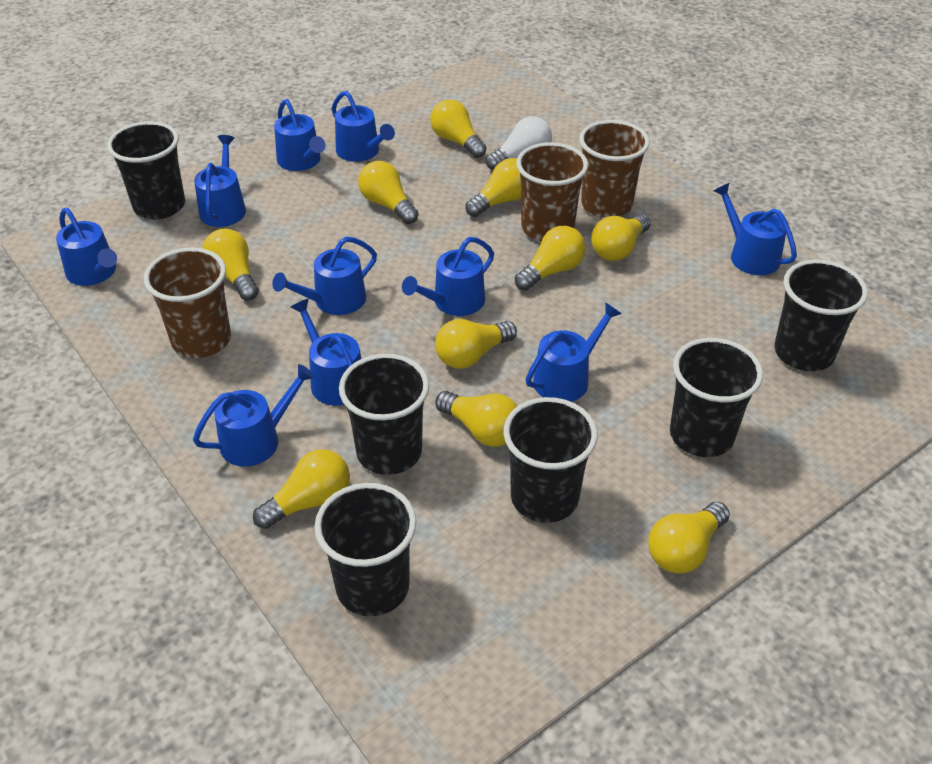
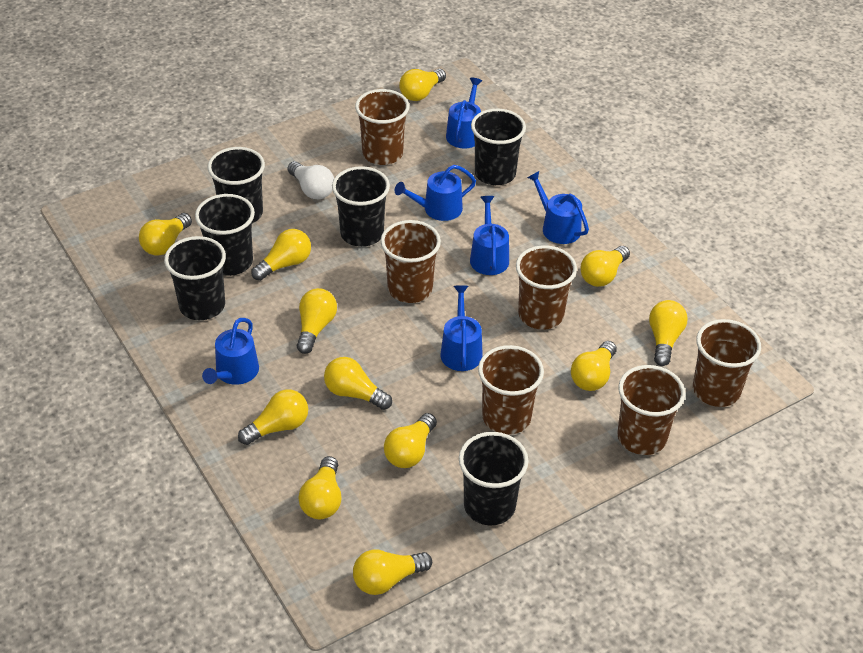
blue watering can: [56,208,117,286] [193,364,315,466] [194,135,246,227] [272,237,377,315] [274,99,325,171] [291,299,362,406] [332,91,395,162] [402,237,494,316] [526,302,622,402] [714,183,797,275] = 10 -> [202,318,259,385] [395,165,476,221] [440,285,483,371] [446,78,482,148] [470,196,509,275] [527,171,589,244] = 6
brown cup: [144,248,231,358] [516,142,588,242] [579,120,650,218] = 3 -> [355,89,409,165] [381,220,441,303] [478,345,544,435] [516,246,577,329] [618,365,685,455] [693,319,761,407] = 6
yellow light bulb: [202,229,259,301] [253,449,350,529] [358,161,419,224] [430,99,487,158] [435,319,517,369] [435,391,517,447] [466,158,521,217] [515,226,586,291] [591,214,651,261] [649,502,730,574] = 10 -> [139,213,192,256] [238,389,308,445] [251,229,311,281] [297,288,337,354] [298,456,342,519] [324,357,392,410] [353,549,432,595] [384,413,437,468] [399,69,446,101] [571,341,617,391] [581,246,630,287] [649,300,688,366] = 12

